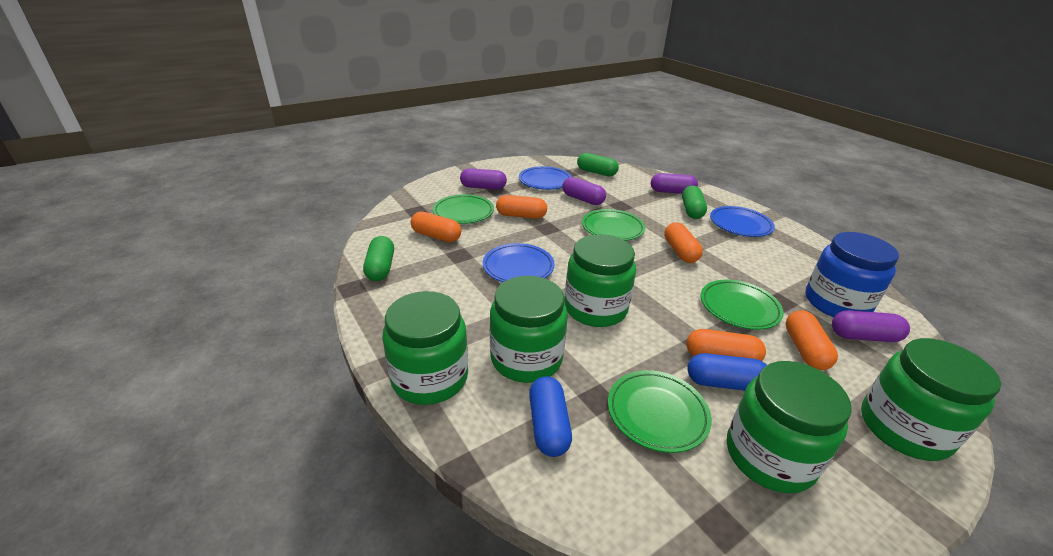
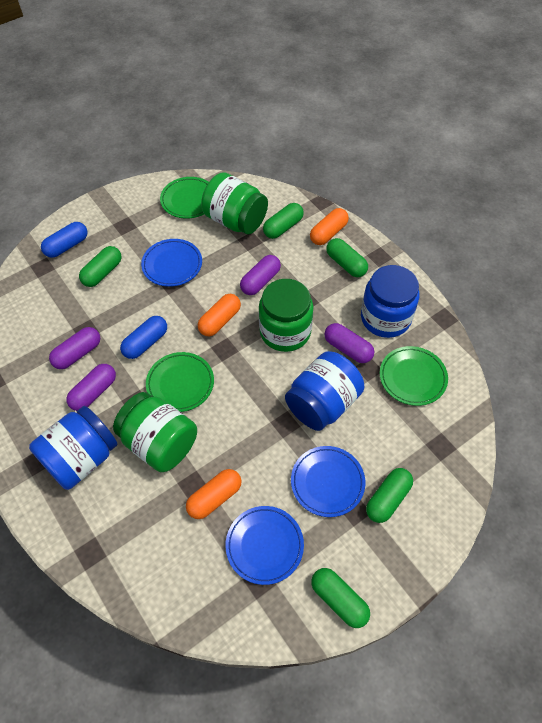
blue jar: [805,232,899,317] = 1 -> [29,406,117,490] [285,351,365,431] [361,265,419,338] = 3
green capsule: [363,236,394,281] [577,153,619,176] [682,186,707,219] = 3 -> [79,246,122,287] [263,203,304,239] [311,568,370,628] [326,238,368,277] [366,468,413,523] = 5
green jar: [382,291,468,405] [490,276,568,383] [564,234,636,327] [727,361,852,493] [861,338,1001,461] = 5 -> [113,392,197,472] [201,172,268,234] [259,279,313,352] = 3
green plate: [433,194,494,224] [582,209,645,241] [608,370,712,453] [701,279,784,330] = 4 -> [146,352,214,412] [160,177,209,219] [380,346,448,406] = 3
orange capsule: [411,212,461,242] [496,195,547,219] [664,222,703,263] [686,329,766,361] [785,310,838,370] = 5 -> [186,469,242,519] [198,294,241,336] [310,208,349,245] = 3

